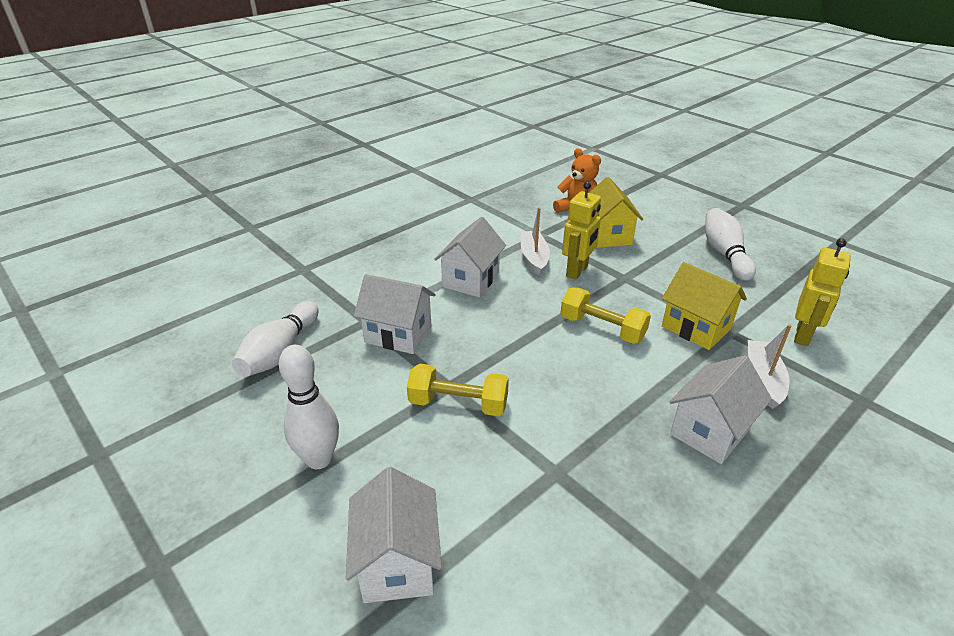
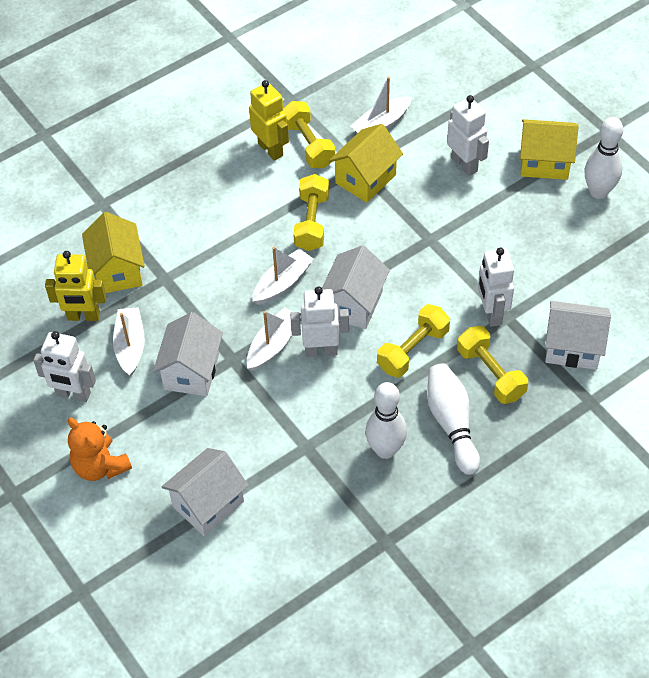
white boat: [521,207,550,276] [748,324,791,409] = 2 -> [113,307,145,376] [247,307,301,371] [252,247,314,305] [351,77,412,133] = 4
white robot: none = 0 -> [33,331,96,402] [290,286,349,357] [447,95,489,176] [478,248,514,327] = 4
yellow dumbbell: [407,364,509,416] [560,287,651,344] = 2 -> [283,101,336,168] [293,174,329,251] [377,304,450,377] [457,326,528,404] = 4
yellow house: [589,177,643,248] [662,262,747,350] = 2 -> [82,212,145,293] [329,124,403,203] [520,119,579,180] = 3

